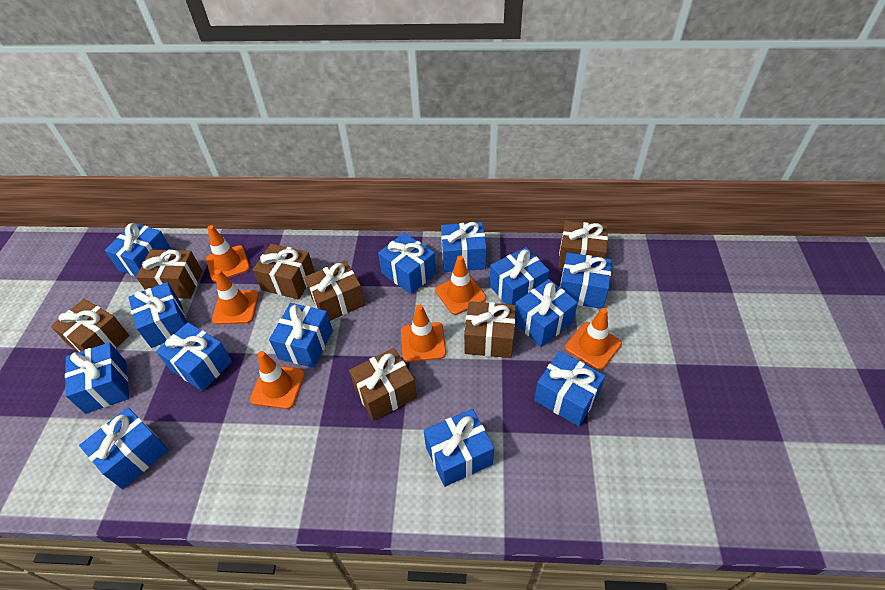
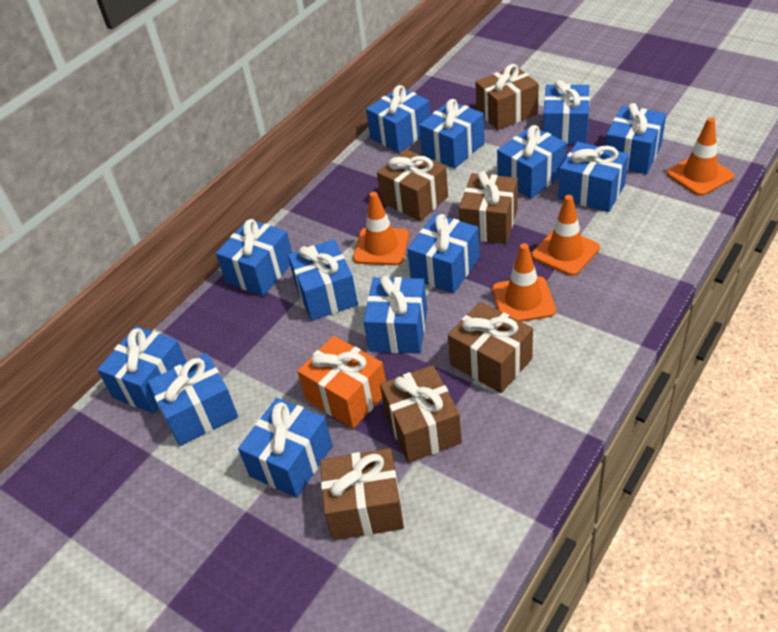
brown gift: [51,299,130,352] [136,249,202,299] [253,244,315,300] [305,260,365,321] [349,348,417,421] [464,301,516,358] [558,221,608,268] = 7 -> [320,448,404,540] [377,149,448,221] [380,365,462,463] [448,302,533,393] [459,171,518,244] [475,64,539,130] = 6
orange gift: none = 0 -> [297,336,386,429] = 1
orange traffic cone: [206,225,250,282] [212,270,259,324] [250,351,305,409] [401,305,446,362] [435,256,486,315] [565,308,622,370] = 6 -> [353,192,409,265] [492,243,556,322] [532,195,600,276] [667,117,734,196] = 4

